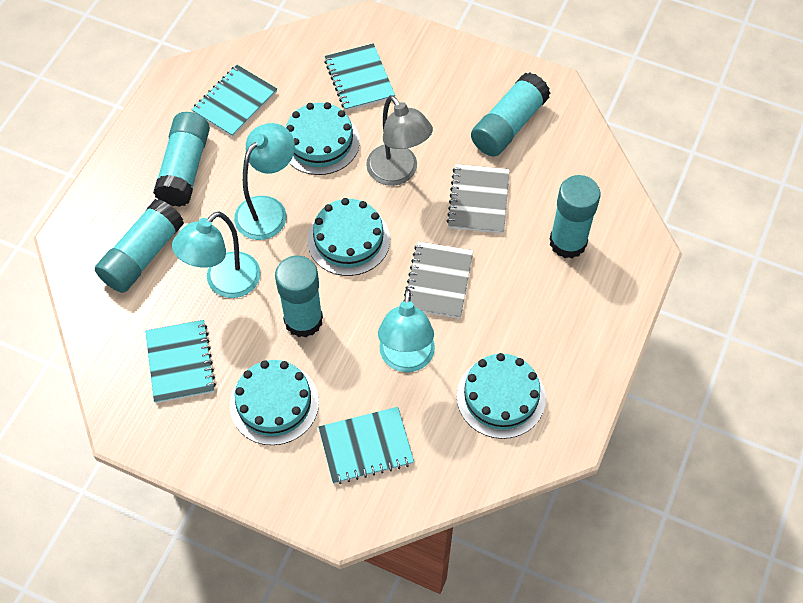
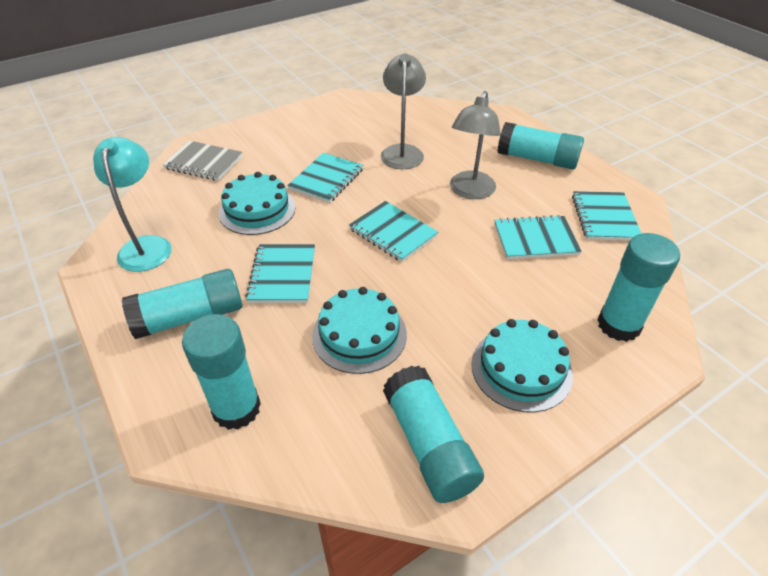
grey lamp: [366,95,433,186] = 1 -> [381,53,426,169] [450,91,501,199] = 2
grey notebook: [403,241,473,319] [447,164,510,234] = 2 -> [162,141,243,181] = 1
turquoise cake: [230,360,319,445] [285,102,360,175] [307,198,390,276] [457,353,546,439] = 4 -> [219,172,296,235] [312,287,407,374] [471,319,573,412] = 3
turquoise lamp: [172,211,261,298] [234,123,295,240] [378,289,435,372] = 3 -> [93,137,171,272] = 1
turquoise notebook: [145,320,216,403] [192,65,277,137] [318,407,414,484] [325,43,395,111] = 4 -> [246,244,315,303] [287,153,363,203] [349,201,438,262] [494,215,582,260] [572,191,642,241] = 5

